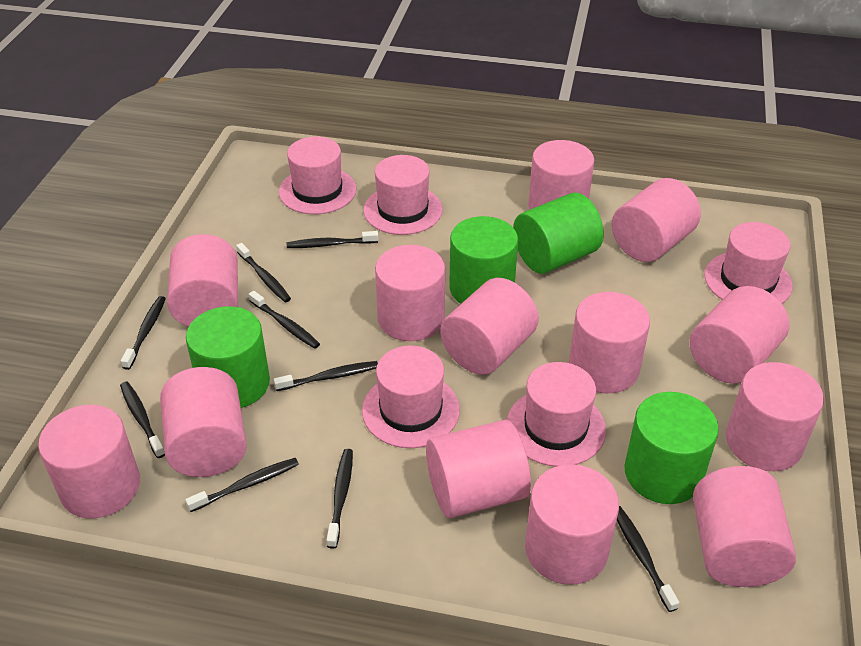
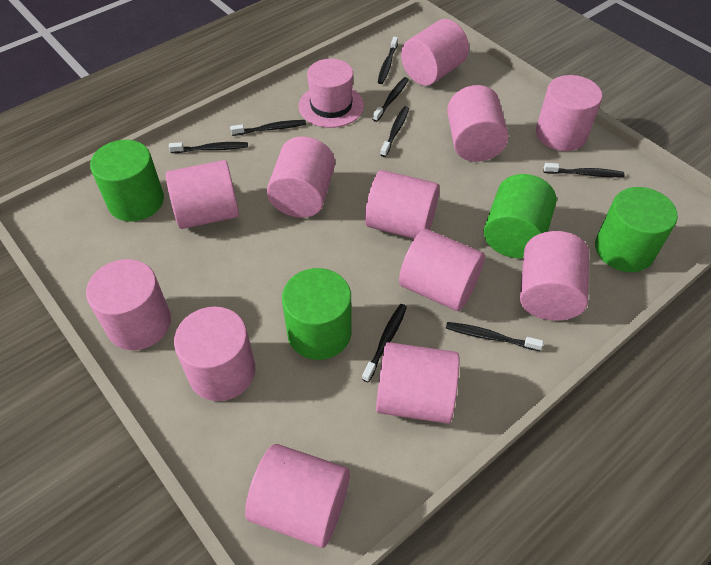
black toothbrush: [120,382,165,458] [121,296,166,370] [185,458,299,512] [236,243,291,302] [249,291,320,349] [273,361,378,391] [287,231,378,248] [327,449,353,549] [617,506,679,612] = 9 -> [169,142,248,153] [230,120,306,136] [362,304,407,382] [372,77,409,122] [378,37,398,84] [380,106,409,157] [446,322,543,351] [543,163,625,177] = 8
pink cylinder: [38,405,140,518] [160,367,247,477] [167,234,238,327] [375,245,445,341] [426,420,531,518] [440,278,539,375] [525,464,619,585] [528,140,594,210] [569,292,650,393] [612,178,701,262] [689,286,790,384] [693,466,796,587] [726,362,824,471] = 13 -> [86,259,171,350] [166,160,239,229] [174,307,255,401] [245,444,350,548] [267,136,335,218] [365,170,440,239] [376,342,460,424] [399,229,485,311] [401,19,469,86] [447,85,509,162] [520,231,589,321] [536,75,603,151] = 12
pink hat: [279,137,356,214] [362,346,460,448] [363,155,443,235] [507,362,606,467] [704,222,793,304] = 5 -> [299,59,364,128] = 1

